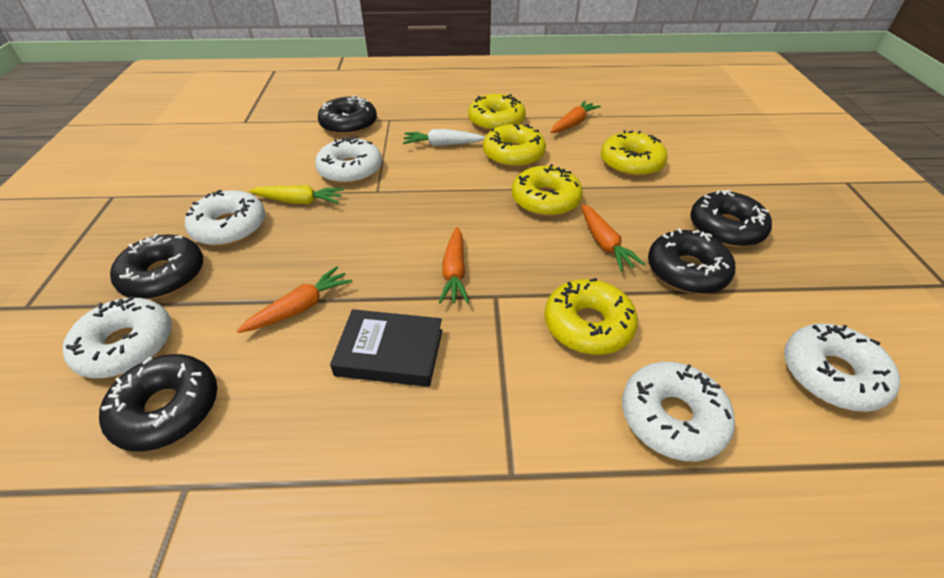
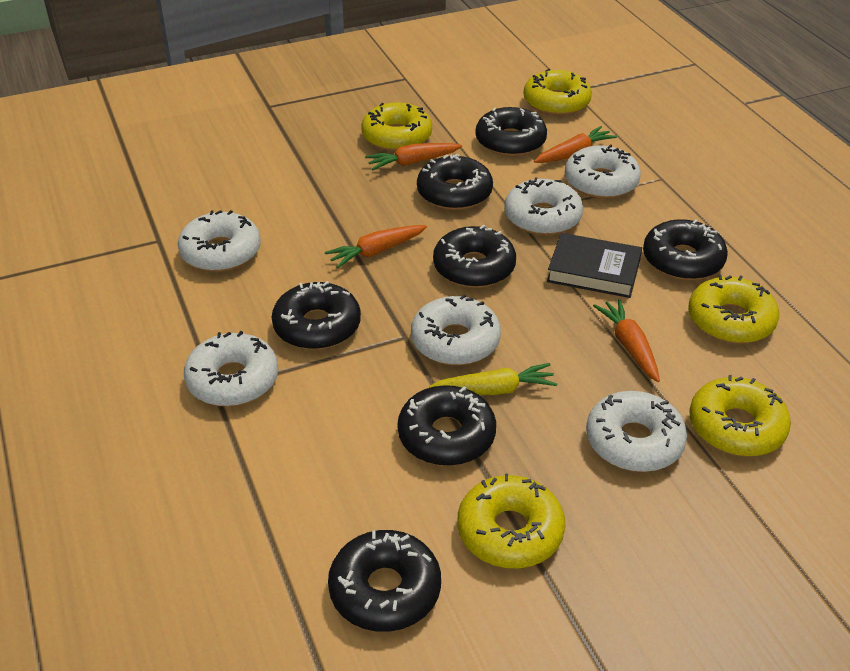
black donut: [99,354,217,451] [110,234,203,299] [318,95,377,135] [648,228,735,294] [690,190,772,247] = 5 -> [272,281,361,350] [328,530,441,632] [397,385,496,466] [417,154,493,210] [433,225,516,288] [476,107,547,157] [643,219,728,280] = 7
white carrot: [403,129,485,146] = 1 -> none = 0
white donut: [63,297,172,378] [185,190,265,246] [315,137,382,184] [622,362,735,462] [784,323,900,412] = 5 -> [178,210,261,272] [184,331,279,407] [411,294,501,365] [504,177,583,235] [565,144,641,199] [586,391,687,472] = 6

